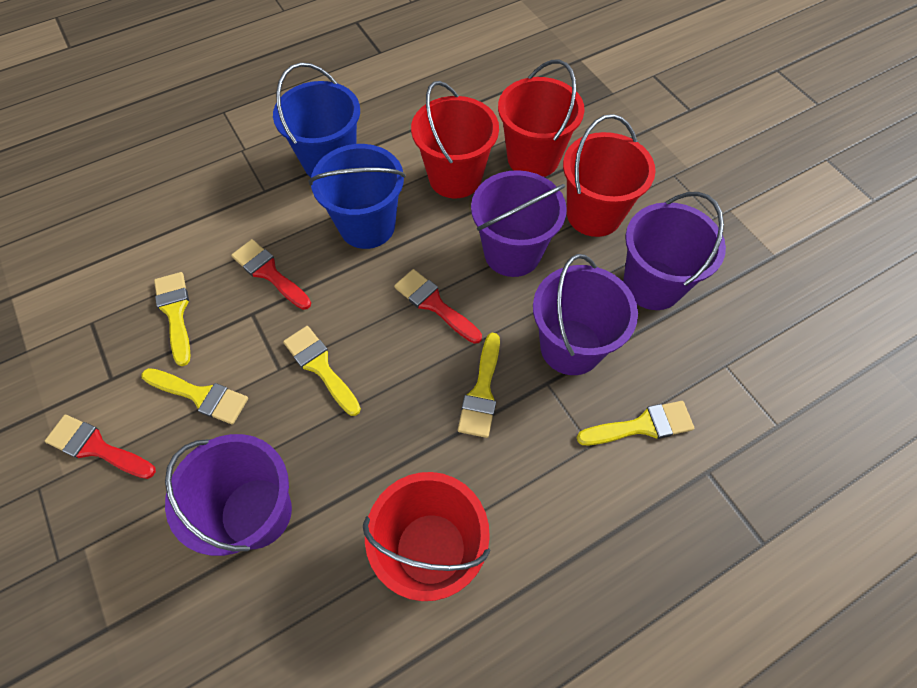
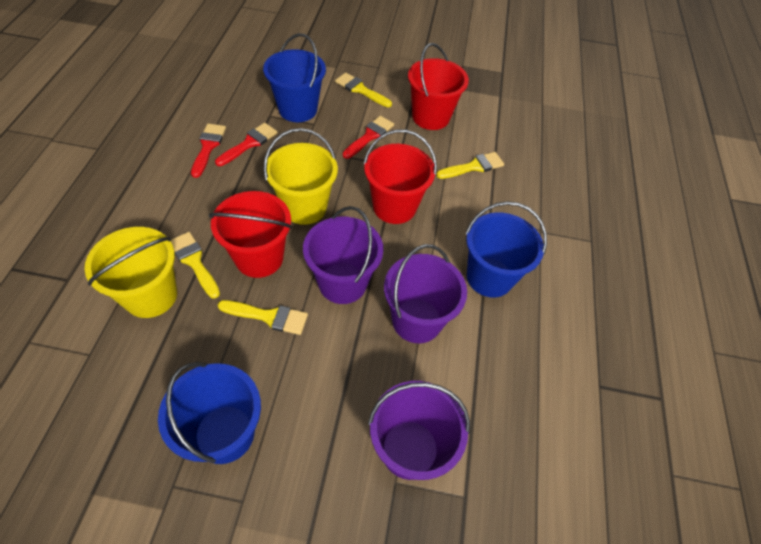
blue bucket: [273,63,360,177] [309,144,406,249] = 2 -> [158,362,261,464] [263,33,326,122] [466,201,547,297] = 3
purple bucket: [165,434,292,556] [471,170,567,277] [533,254,638,375] [623,192,726,310] = 4 -> [303,206,383,304] [368,381,470,480] [384,244,467,343] = 3
red bucket: [363,472,490,601] [411,81,499,198] [498,59,585,177] [563,114,655,237] = 4 -> [209,191,292,278] [364,129,437,224] [408,43,469,130] = 3
yellow brush: [141,368,248,424] [154,272,191,366] [283,326,361,416] [458,333,500,438] [577,401,694,445] = 5 -> [170,232,220,299] [218,300,308,335] [335,73,392,107] [436,152,504,179] = 4
yellow bucket: none = 0 -> [85,227,177,318] [264,128,338,225] = 2

